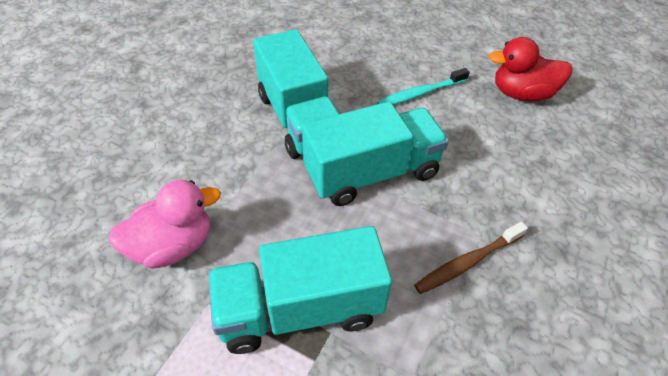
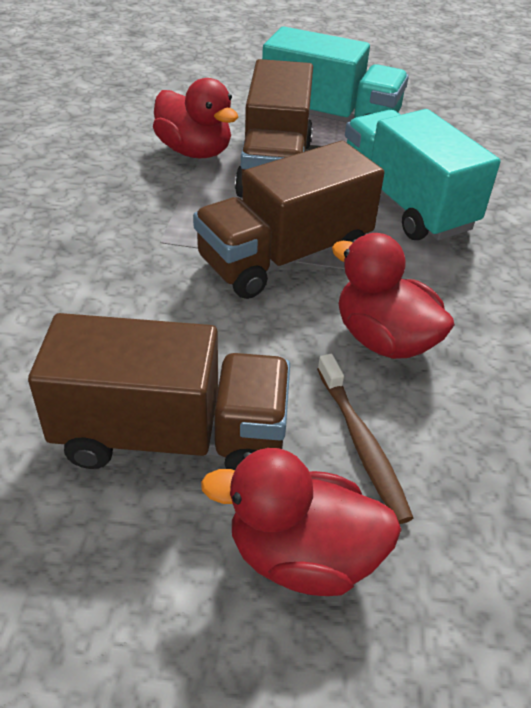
brown truck: none = 0 -> [28,313,290,470] [193,141,384,299] [235,59,313,198] = 3
pink duck: [108,180,221,269] = 1 -> none = 0
red duck: [489,37,572,101] = 1 -> [153,78,238,159] [201,448,402,596] [332,233,455,359] = 3
turquoise toothbrush: [377,68,470,105] = 1 -> none = 0
turquoise truck: [208,226,392,354] [253,29,340,159] [302,102,449,206] = 3 -> [262,27,409,123] [345,109,500,240] = 2

